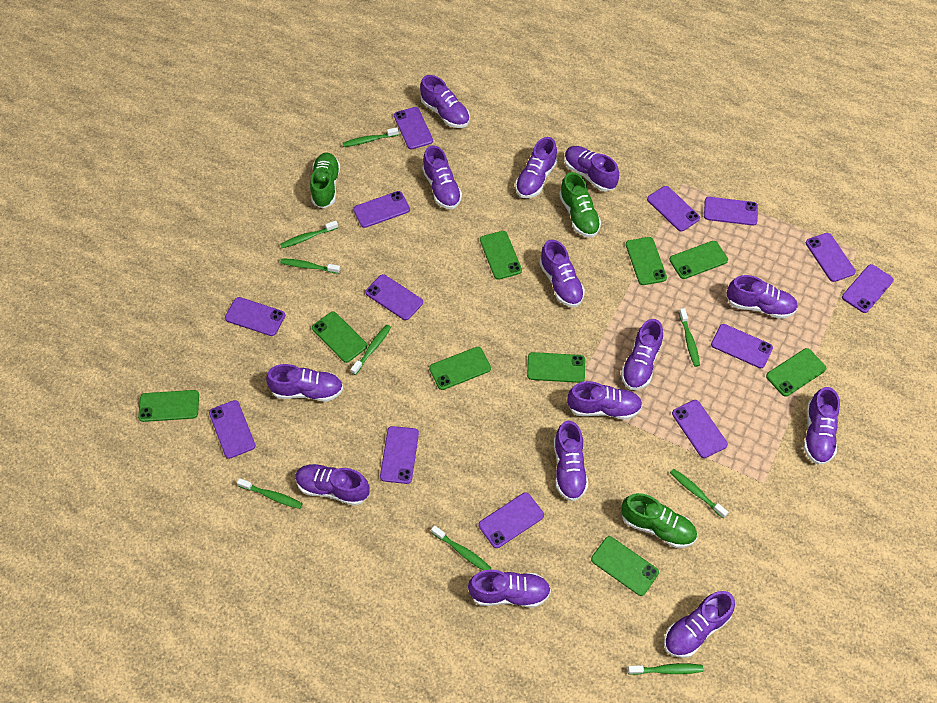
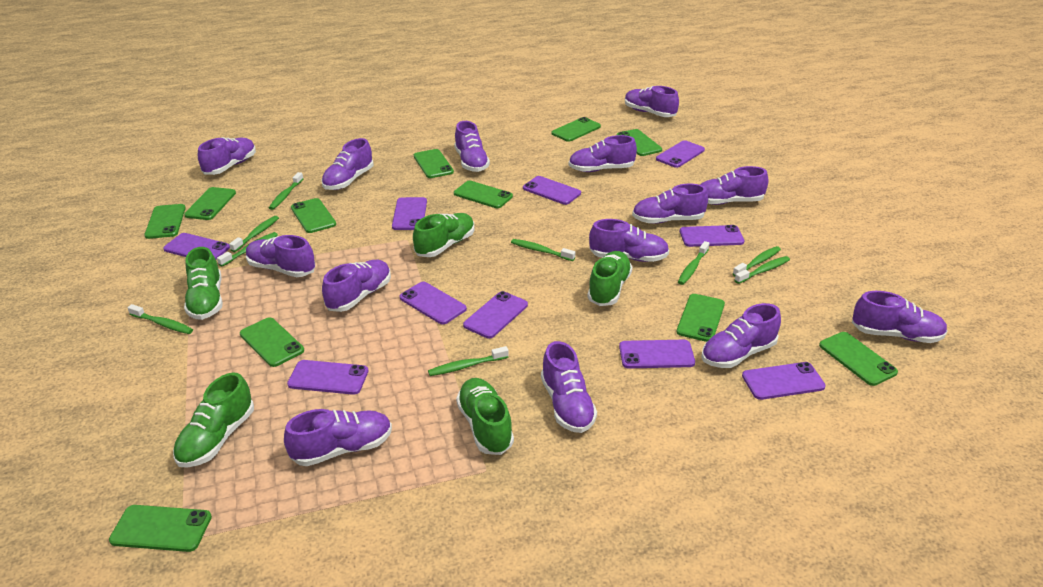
green phone: [138,390,199,422] [312,312,367,363] [429,347,491,390] [480,231,522,280] [527,352,585,383] [591,536,659,596] [626,237,667,285] [670,241,728,279] [766,348,827,397] = 9 -> [109,505,212,552] [144,204,186,239] [184,187,236,220] [240,317,304,367] [291,198,336,233] [414,149,454,178] [454,181,513,208] [552,117,601,142] [616,129,662,156] [676,294,725,342] [819,332,898,386] = 11
green shoe: [310,152,340,208] [559,172,601,237] [621,493,697,548] = 3 -> [173,372,254,468] [184,247,223,320] [413,213,474,257] [456,378,514,455] [587,251,632,306] = 5
purple phone: [209,400,256,459] [225,297,285,336] [353,191,410,228] [365,274,423,320] [380,426,419,484] [394,107,433,149] [479,492,544,548] [647,186,700,232] [672,400,728,458] [704,197,758,226] [711,324,773,368] [806,233,856,282] [842,264,894,313] = 13 -> [163,233,230,260] [287,360,368,395] [392,197,427,230] [400,282,467,324] [463,291,528,338] [523,176,581,205] [619,340,695,368] [656,140,705,168] [680,225,744,247] [742,362,826,400] = 10

